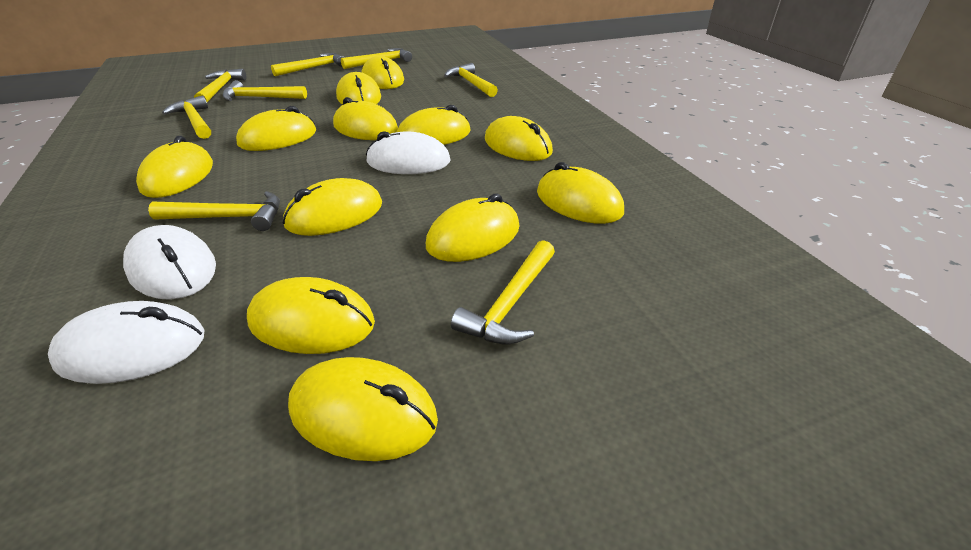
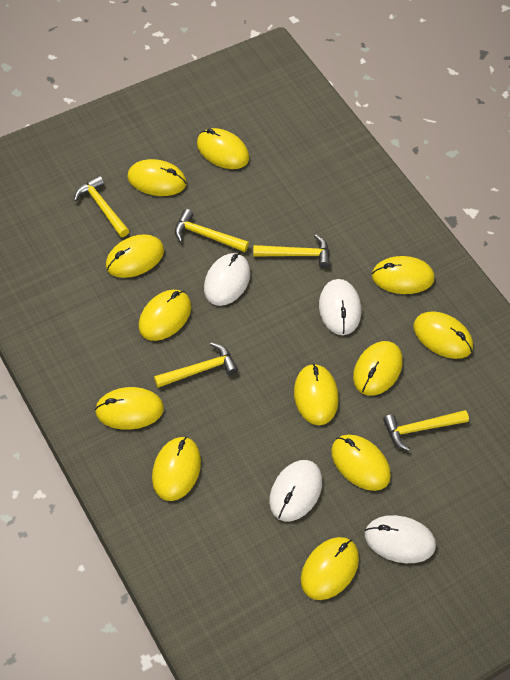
white mouse: [48,301,205,384] [123,225,216,300] [366,131,451,174] = 3 -> [204,253,250,306] [269,460,322,521] [319,279,361,335] [365,515,436,563] = 4
yellow hammer: [148,191,280,231] [162,95,211,139] [194,69,246,102] [222,80,307,101] [271,53,345,76] [341,48,412,69] [444,63,498,97] [451,240,555,344] = 8 -> [74,176,129,237] [154,343,238,388] [175,209,249,252] [253,235,330,268] [383,410,469,451] = 5

